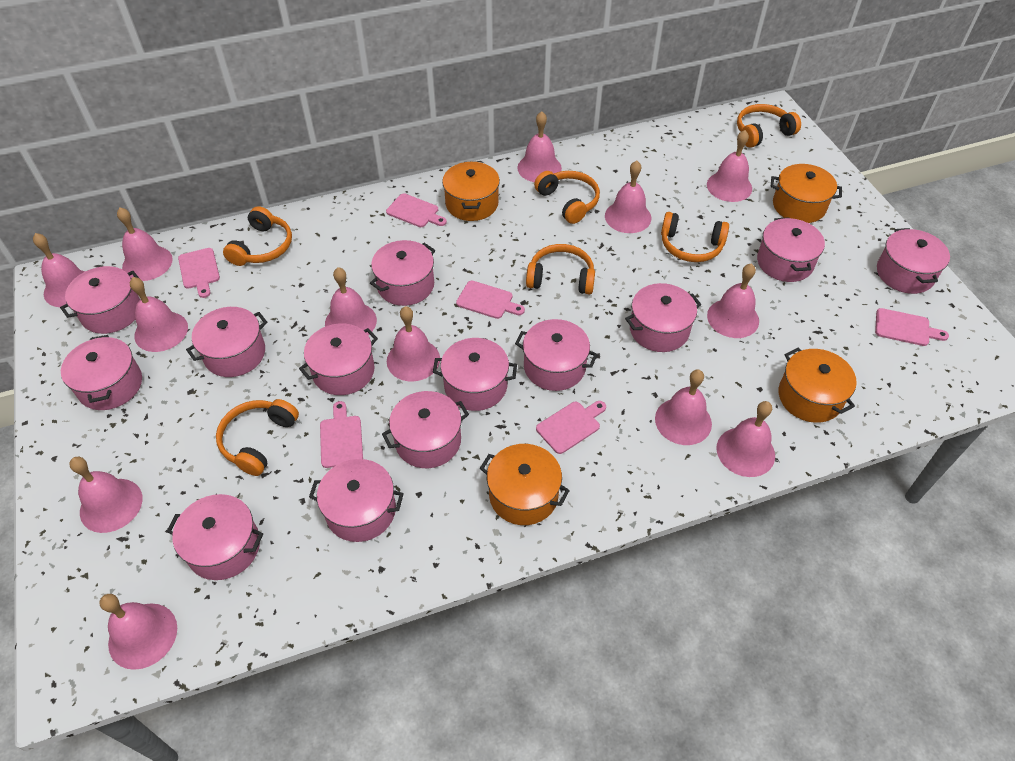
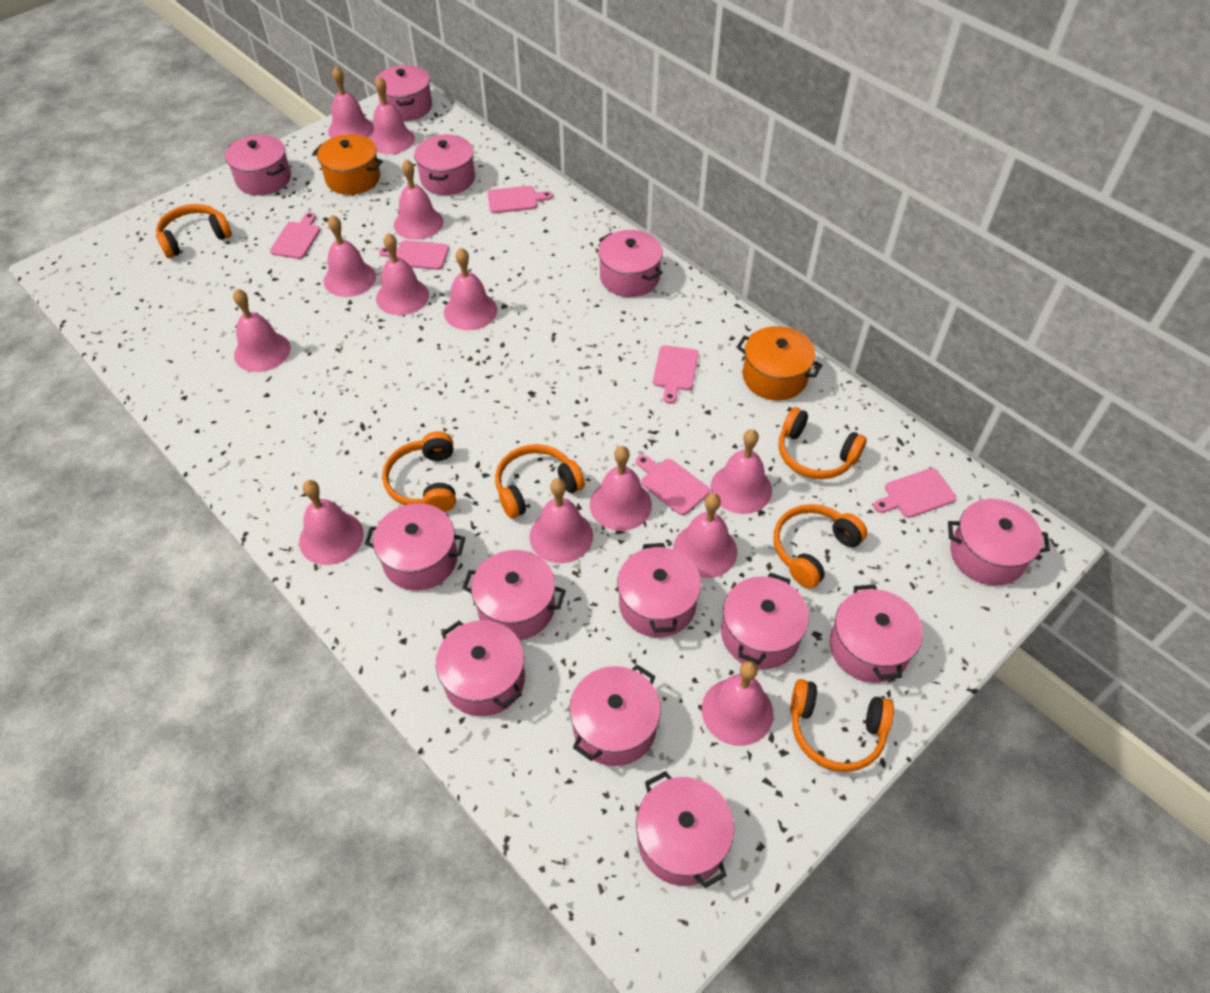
orange pot: [442,161,500,221] [480,444,570,525] [771,164,842,223] [778,348,857,423] = 4 -> [313,134,383,195] [737,326,822,400] = 2

